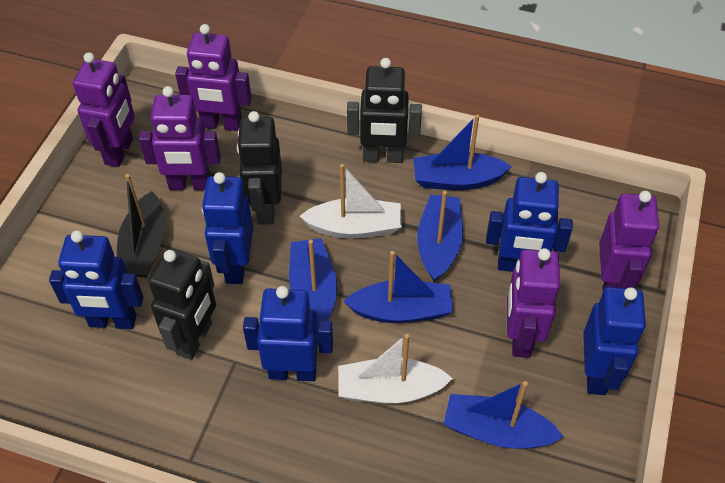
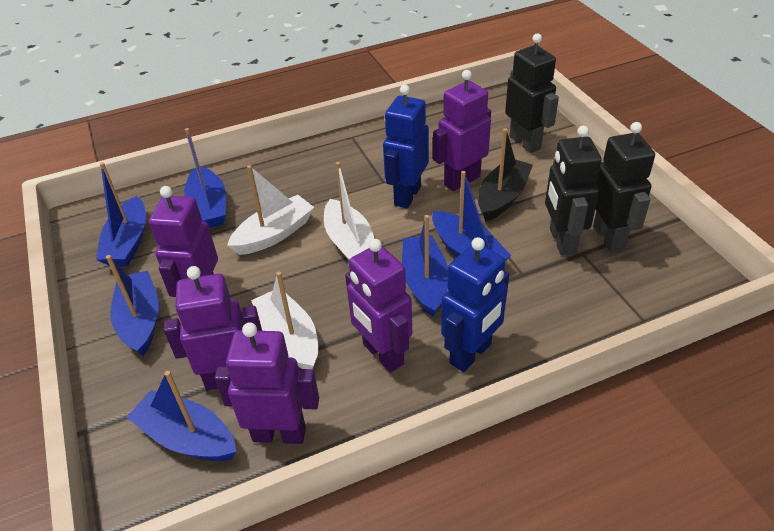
blue boat: [289,238,337,328] [343,251,453,323] [413,115,512,190] [417,191,463,282] [443,381,563,449] = 5 -> [96,162,146,266] [106,255,159,356] [127,371,236,461] [184,128,226,228] [402,215,448,317] [432,171,512,261] = 6
blue robot: [49,230,143,329] [202,172,253,284] [243,286,333,381] [486,172,573,272] [583,287,646,395] = 5 -> [383,84,429,208] [441,237,509,372] = 2
white boat: [300,164,402,239] [338,334,453,404] = 2 -> [227,165,314,255] [251,272,318,369] [324,162,375,260] = 3

